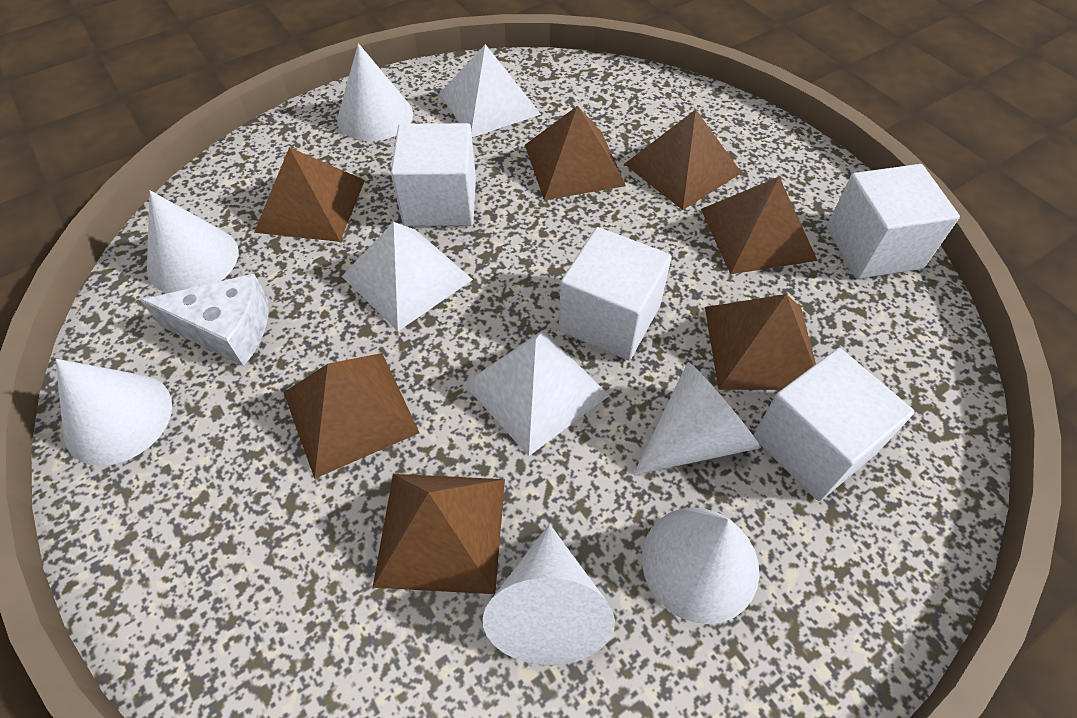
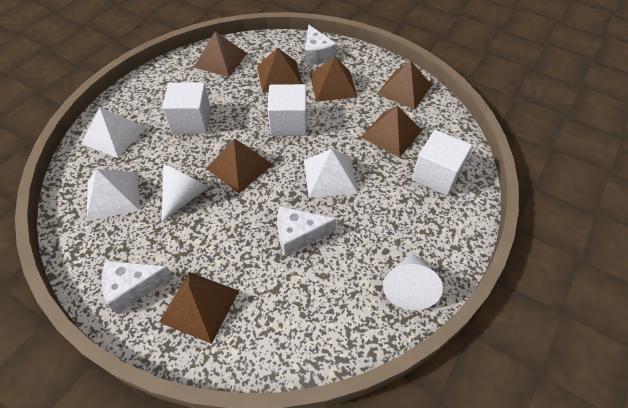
white cheese: [141,274,269,366] = 1 -> [101,261,173,314] [277,206,336,256] [305,24,337,65] = 3
white cone: [56,359,172,466] [147,190,238,293] [337,43,413,141] [483,524,615,665] [633,362,761,475] [642,508,759,624] = 6 -> [162,164,209,222] [383,253,443,310] = 2
white cube: [391,123,476,226] [559,227,672,360] [753,348,914,501] [827,164,960,279] = 4 -> [162,82,211,134] [267,84,307,136] [412,130,472,196] = 3

